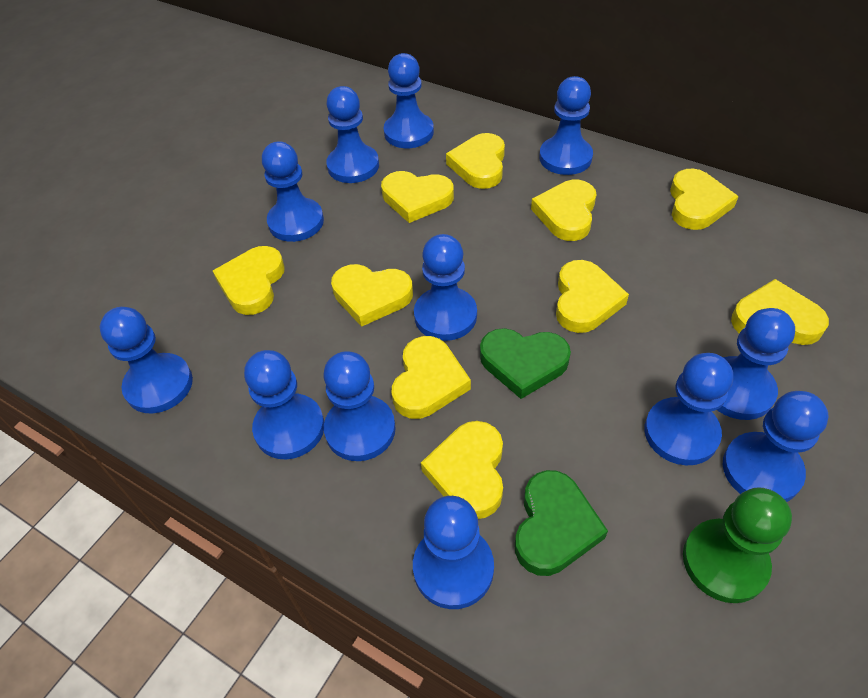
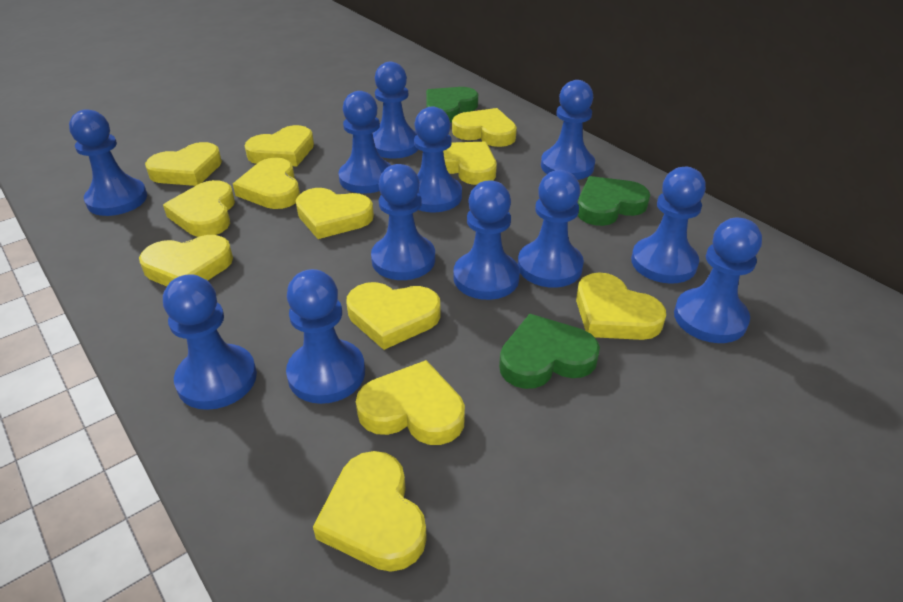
green heart: [480,328,571,399] [515,470,608,576] = 2 -> [426,87,478,123] [499,314,600,389] [578,176,650,226] = 3
green pawn: [683,487,792,603] = 1 -> none = 0
yellow heart: [213,246,285,315] [331,264,413,327] [381,171,454,223] [391,336,471,419] [421,421,503,519] [446,133,505,189] [531,180,596,241] [556,260,629,333] [670,169,739,230] [731,279,829,345] = 10 -> [139,235,233,286] [145,142,222,186] [163,180,235,237] [233,158,300,209] [244,125,314,166] [296,188,374,239] [313,451,427,572] [346,282,441,350] [356,360,465,445] [443,142,497,185] [452,108,517,147] [576,272,666,340] = 12

